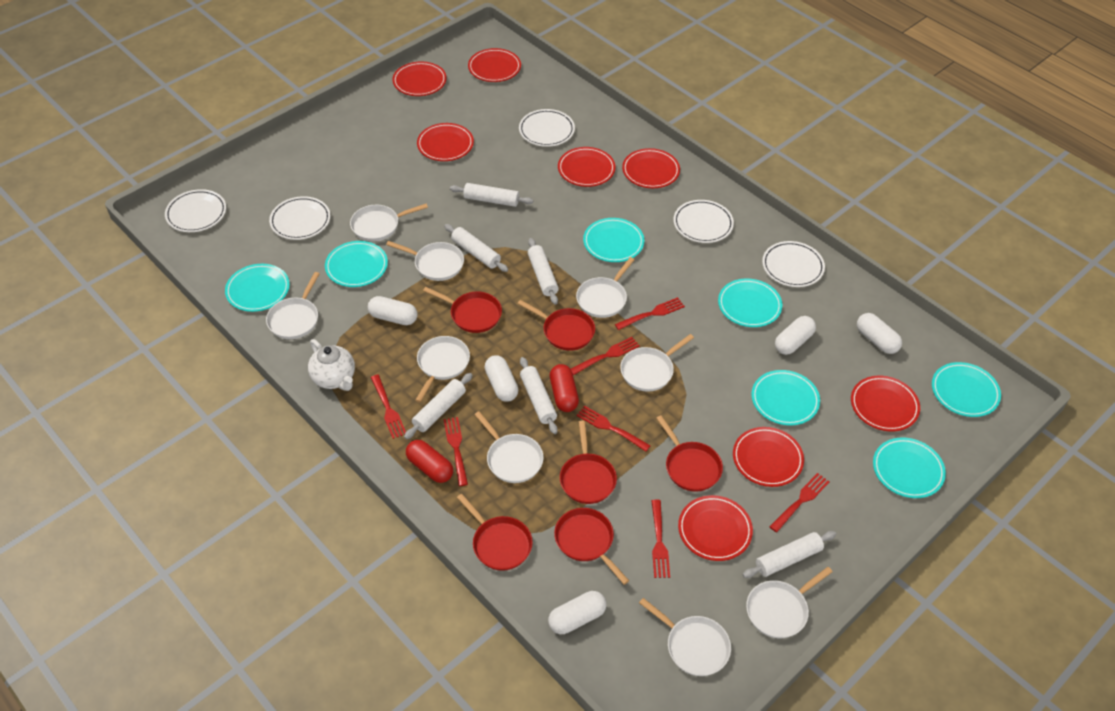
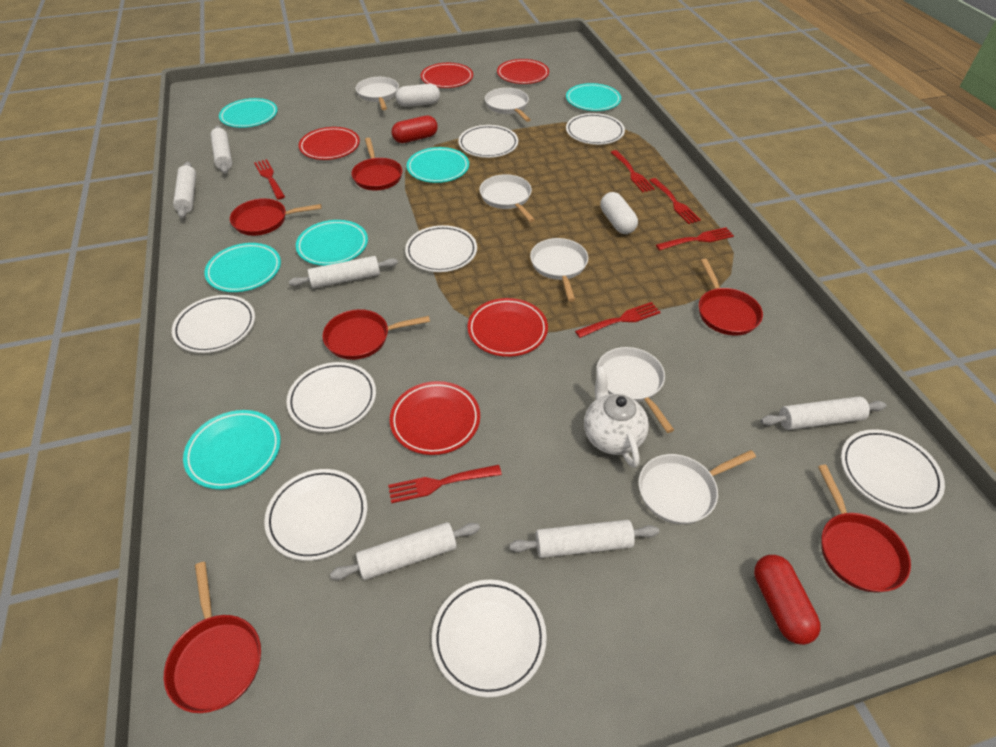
red fork: [371,375,406,439] [444,417,468,486] [571,337,640,375] [576,406,651,452] [615,297,685,330] [651,500,670,578] [769,473,829,532] = 7 -> [254,159,285,200] [388,465,502,503] [575,302,661,338] [611,150,655,192] [649,178,701,224] [656,227,734,251] = 6
red plate: [392,61,447,96] [417,123,474,161] [468,48,521,82] [558,147,616,187] [622,148,680,188] [678,495,753,561] [733,427,804,487] [851,376,920,432] = 8 -> [299,127,360,160] [390,381,480,455] [421,63,473,88] [467,298,548,357] [497,59,549,84] = 5
turquoise plate: [225,264,290,312] [325,241,388,287] [583,218,644,262] [718,279,782,327] [751,370,820,426] [873,437,946,498] [932,362,1001,417] = 7 -> [183,410,281,489] [204,243,281,292] [219,98,278,128] [296,220,368,266] [407,147,469,183] [566,83,621,111] = 6
white capsule: [368,296,418,325] [484,355,519,402] [548,591,606,634] [775,316,816,355] [857,313,902,354] = 5 -> [396,84,440,107] [600,192,638,234] = 2
white pan: [266,272,320,339] [350,204,428,241] [386,241,464,281] [415,336,470,403] [474,411,544,483] [576,257,635,318] [620,334,694,392] [639,598,731,676] [746,567,832,638] = 9 -> [356,77,399,110] [480,174,535,222] [485,88,531,122] [530,238,588,302] [596,347,674,433] [638,450,756,524] = 6
white plate: [165,189,226,232] [269,196,331,240] [519,109,575,147] [673,200,734,243] [762,241,825,287] = 5 -> [172,295,255,353] [264,469,367,561] [286,362,376,432] [405,225,477,272] [432,579,547,697] [458,125,518,158] [566,113,625,145] [841,429,945,513] = 8

